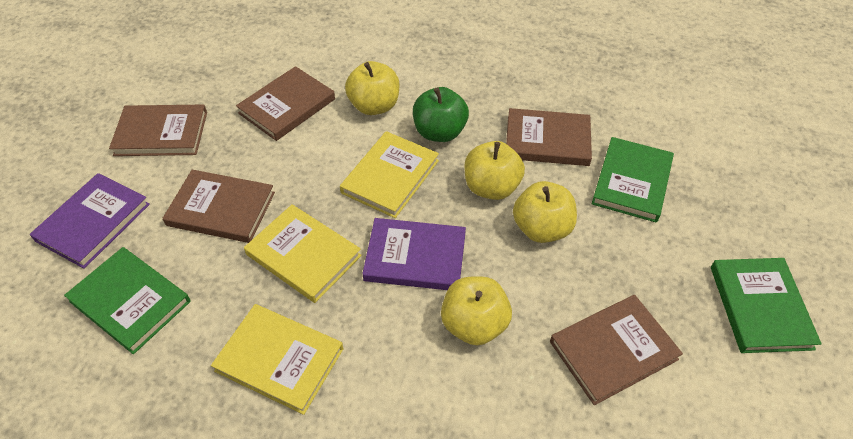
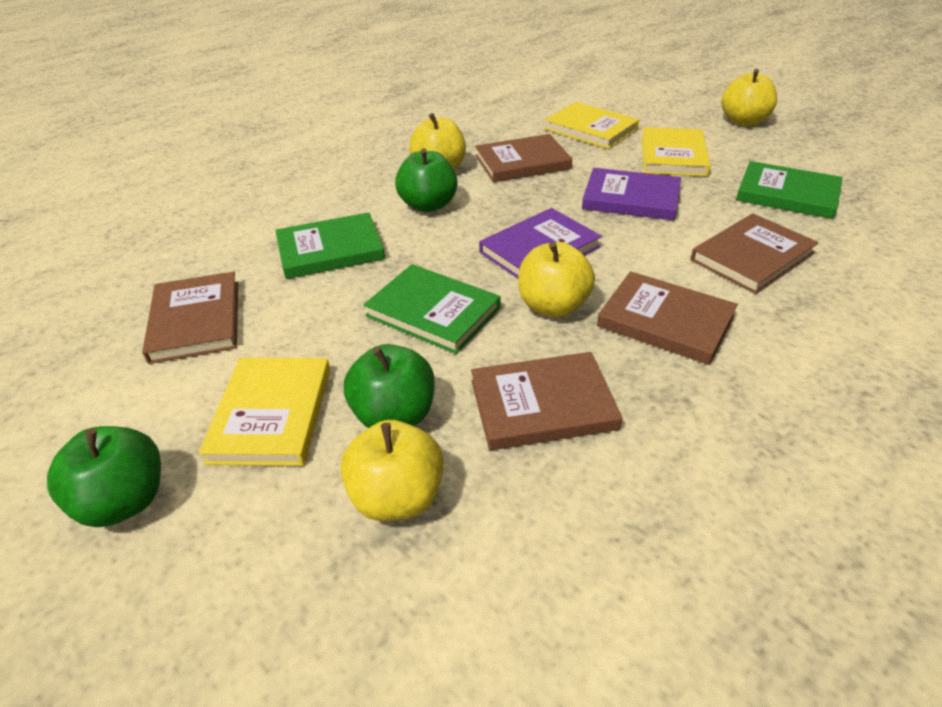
green apple: [413,87,469,142] = 1 -> [47,426,161,527] [344,344,435,428] [395,148,457,212] = 3

